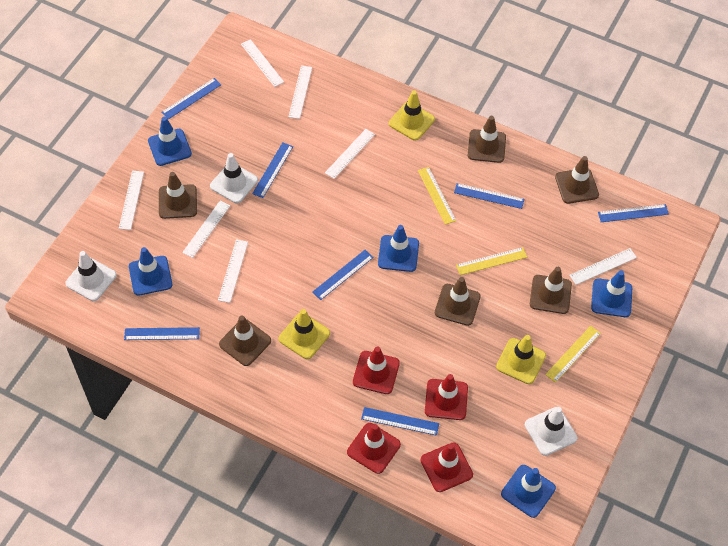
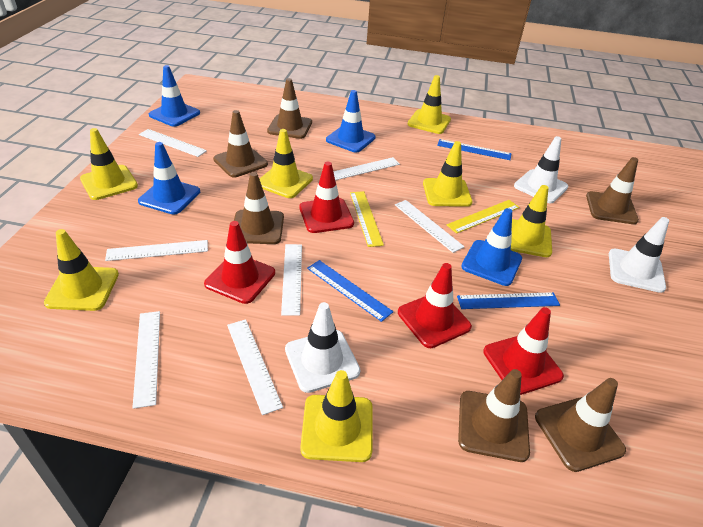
blue ruler: [124,327,200,340] [161,78,221,119] [252,142,293,198] [312,250,374,300] [361,407,439,436] [454,183,524,209] [598,204,669,222] = 7 -> [307,260,393,322] [437,139,511,160] [457,292,560,309] = 3
blue traffic cone: [129,247,172,296] [148,117,192,166] [378,225,419,272] [501,465,556,518] [591,270,632,317] = 5 -> [138,142,200,215] [149,65,200,127] [326,90,376,153] [461,208,522,286] = 4
yellow ruler: [418,167,456,225] [456,247,527,275] [545,326,601,383] = 3 -> [350,191,384,247] [447,200,519,234] = 2
yellow traffic cone: [279,309,330,359] [389,90,435,141] [496,335,546,384] = 3 -> [44,229,119,311] [80,128,138,200] [260,129,313,198] [300,370,373,462] [407,75,451,134] [423,141,473,207] [511,185,552,257] = 7

